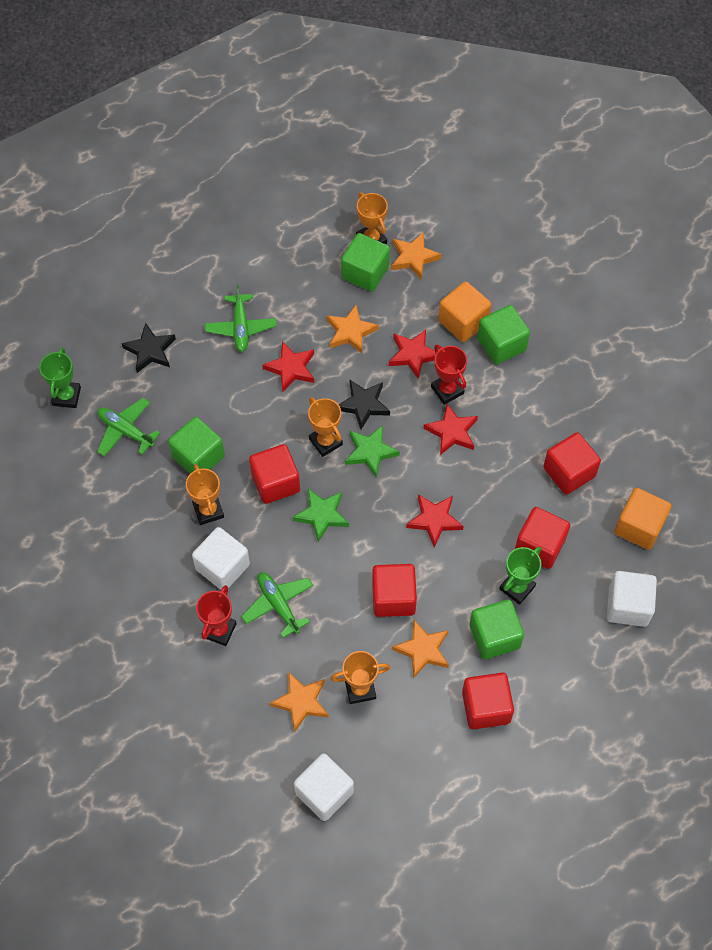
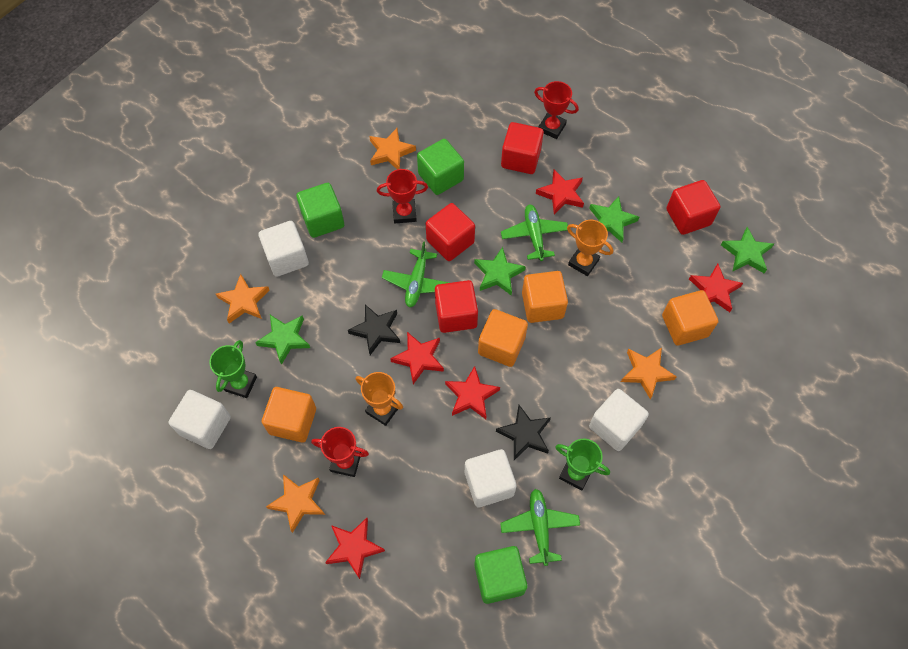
green cube: [168,417,225,474] [341,233,390,292] [470,599,524,659] [477,305,530,365] = 4 -> [296,183,344,238] [417,139,464,195] [474,546,528,604] = 3
green star: [293,489,349,542] [345,425,400,477] = 2 -> [255,315,310,365] [474,247,526,295] [589,196,639,243] [721,227,774,273] = 4
orange cube: [438,281,491,342] [614,488,671,550] = 2 -> [262,387,316,442] [478,309,528,367] [522,271,568,323] [662,290,718,346] = 4
orange trophy: [186,464,224,525] [308,397,343,457] [330,651,390,704] [356,192,388,244] = 4 -> [356,372,403,426] [567,220,613,276] = 2
red cube: [249,444,300,504] [372,564,417,617] [462,673,514,729] [515,507,570,569] [543,432,601,495] = 5 -> [426,203,475,261] [435,280,478,333] [501,122,544,174] [666,180,720,235] = 4
red star: [263,341,314,392] [389,329,436,379] [406,494,464,547] [423,404,478,455] = 4 -> [325,518,385,579] [390,332,444,384] [445,366,500,419] [536,170,584,215] [689,263,743,312] = 5
red trophy: [196,585,237,646] [431,344,467,405] = 2 -> [311,427,369,477] [377,169,428,223] [534,81,579,139] = 3
white cube: [192,527,250,590] [294,753,354,821] [607,571,657,627] = 3 -> [169,390,231,449] [259,221,309,277] [465,449,517,507] [589,389,649,451] = 4

